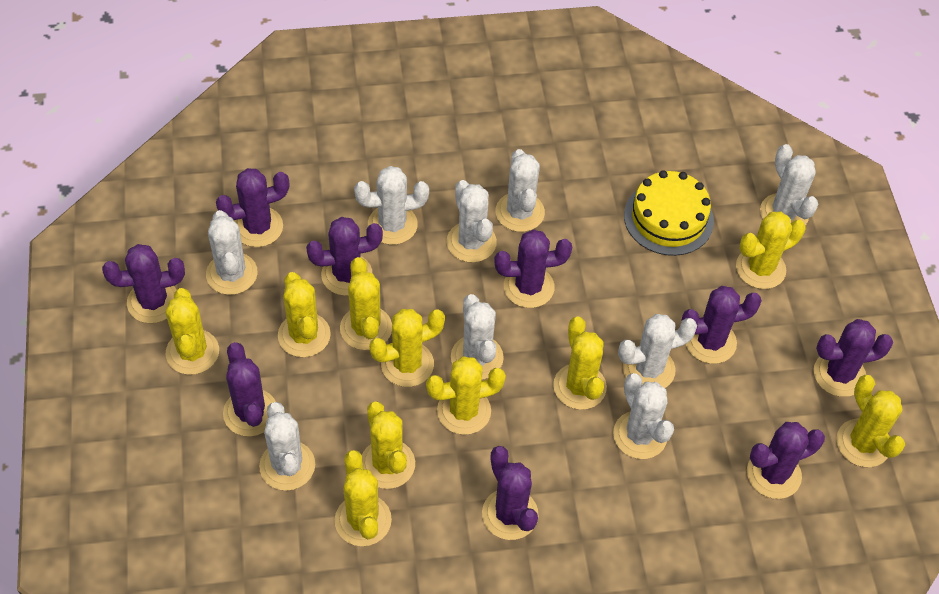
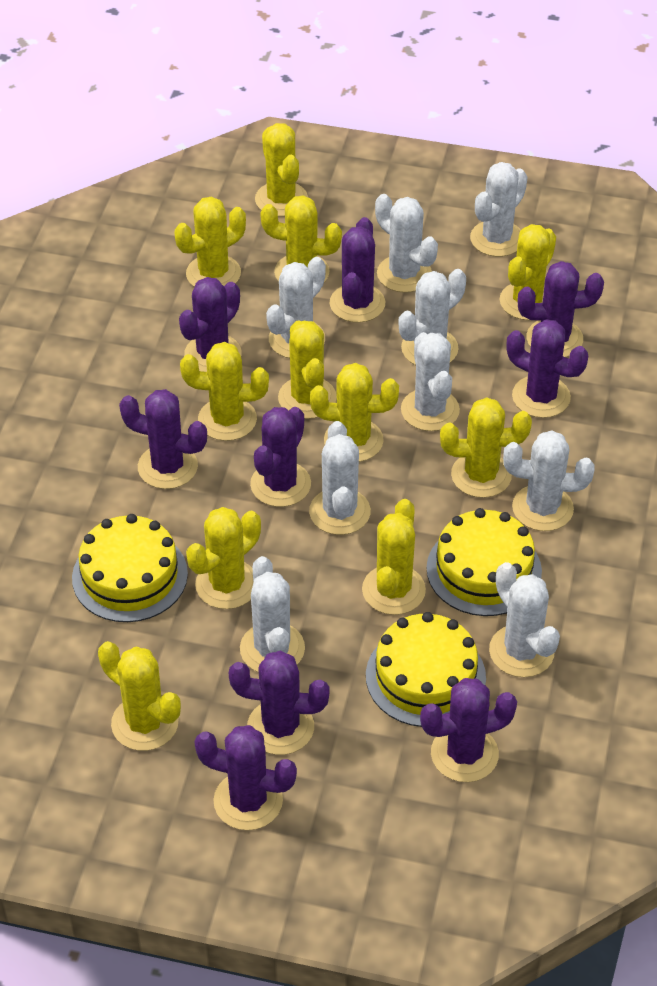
yellow cactus: [166,288,219,375] [278,272,331,357] [335,450,392,546] [340,257,392,350] [362,401,415,489] [369,309,445,387] [426,356,506,435] [553,317,607,410] [736,212,806,289] [836,375,905,467] = 10 -> [98,641,181,751] [175,196,246,287] [180,342,269,441] [186,507,261,609] [255,123,308,217] [260,195,342,282] [278,320,337,419] [310,363,399,462] [362,499,426,615] [440,397,532,498] [500,224,556,320] = 11
yellow cake: [624,170,714,256] = 1 -> [72,514,188,622] [366,612,486,727] [426,508,542,616] = 3

